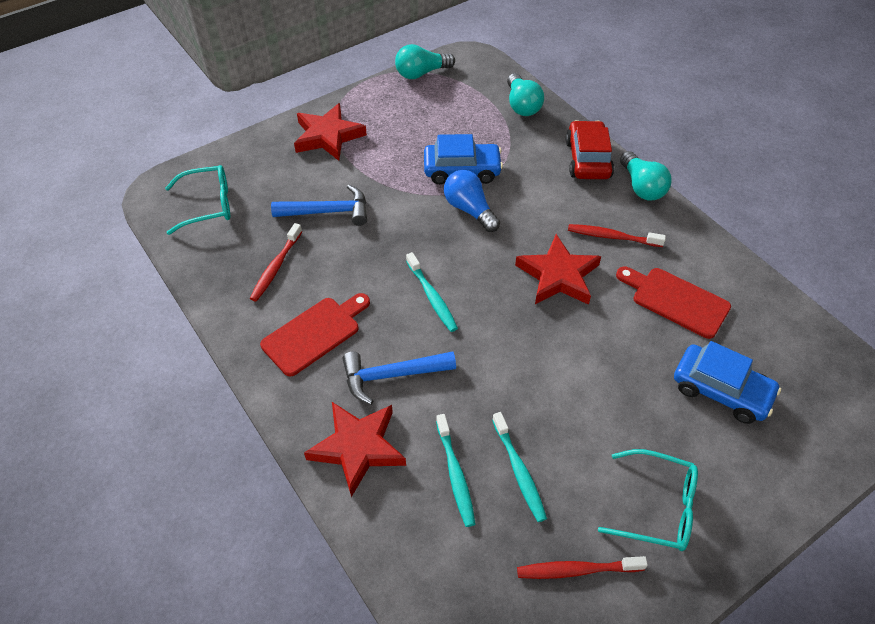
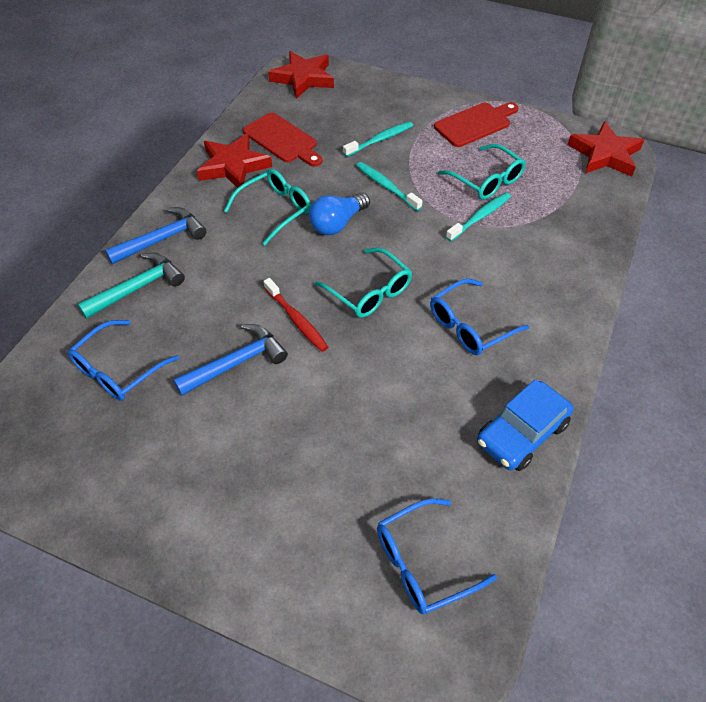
blue car: [424,134,503,184] [674,341,781,424] = 2 -> [477,379,574,471] = 1
blue glasses: none = 0 -> [68,320,179,401] [377,499,497,615] [430,278,529,355] = 3
red car: [566,120,614,179] = 1 -> none = 0
red toothbrush: [250,223,302,301] [517,556,648,579] [568,224,666,247] = 3 -> [264,278,328,352] = 1
turquoise glasses: [165,165,230,235] [598,449,698,551] = 2 -> [224,169,311,245] [315,248,412,318] [438,144,526,200] = 3
turquoise hammer: none = 0 -> [78,253,185,319] = 1
turquoise light bulb: [395,44,455,79] [507,73,544,116] [620,151,672,201] = 3 -> none = 0

